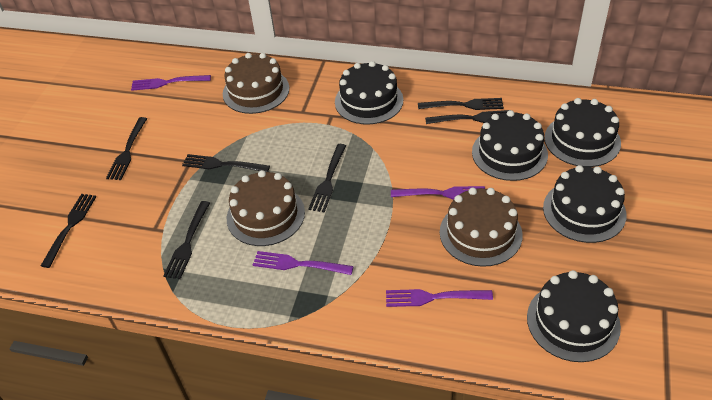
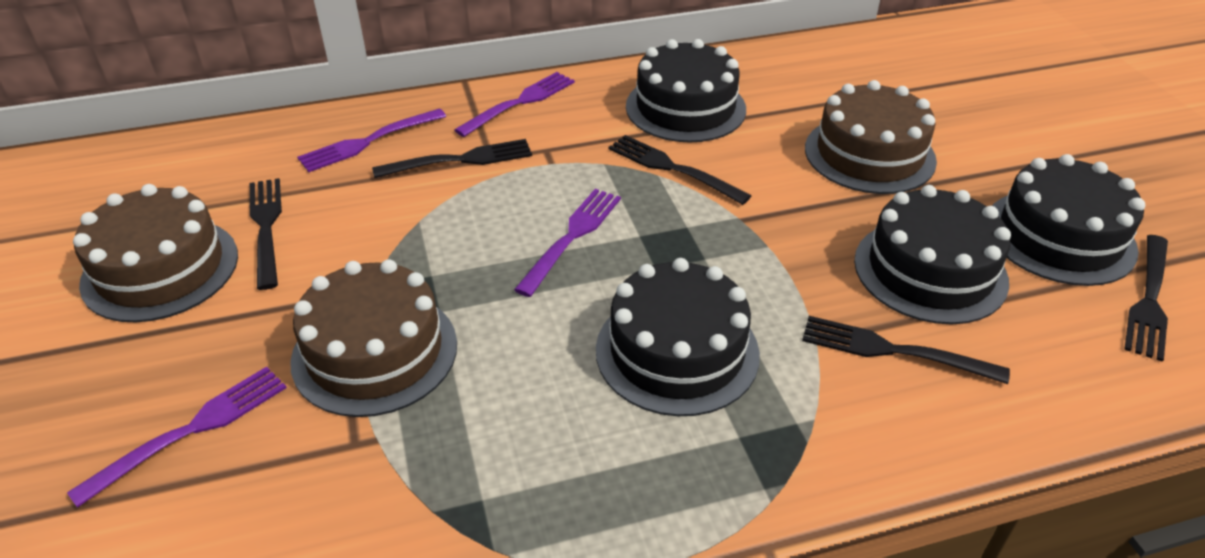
black cake: [335,61,403,125] [472,110,548,181] [527,270,621,362] [543,165,627,243] [545,98,621,167] = 5 -> [596,258,760,416] [626,39,746,142] [854,185,1011,324] [992,154,1145,286] = 4
black fork: [41,194,97,268] [106,117,147,180] [163,201,210,279] [182,154,270,172] [308,144,346,213] [418,98,504,110] [425,110,509,124] = 7 -> [250,178,282,290] [372,139,532,178] [608,135,752,205] [802,316,1010,384] [1124,235,1168,362] = 5

